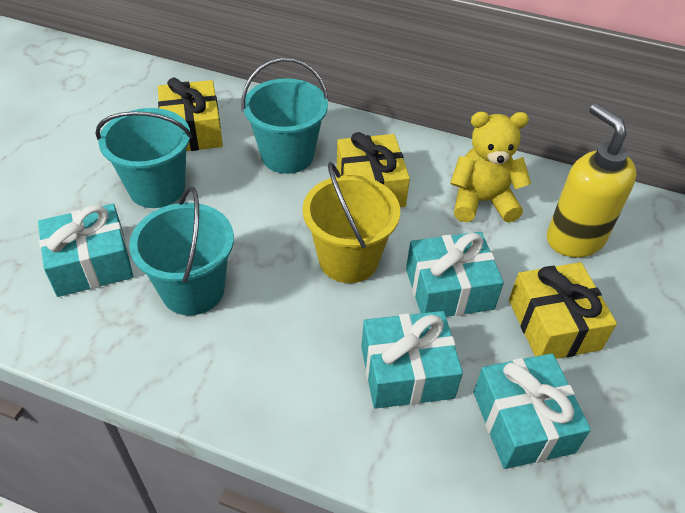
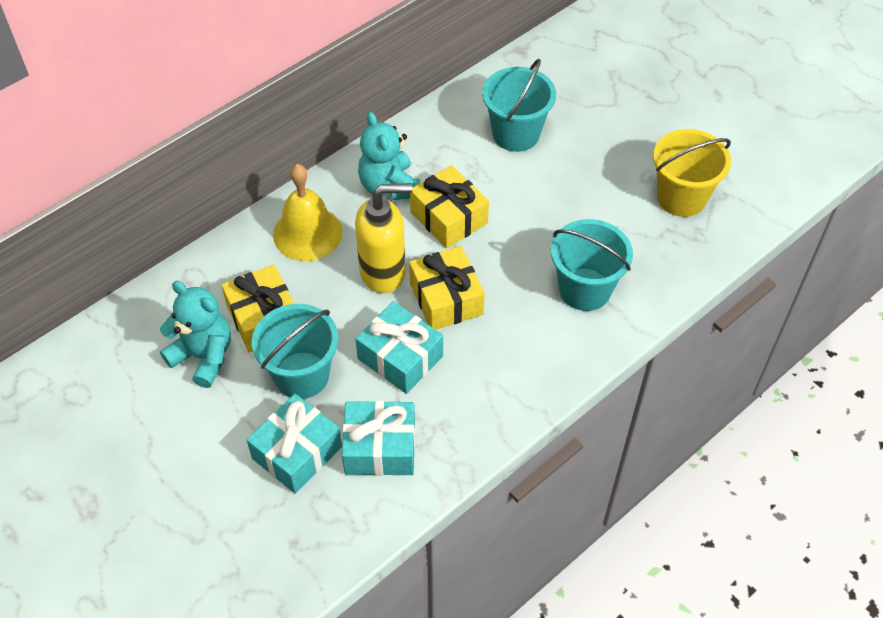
turquoise gift: [38,204,133,297] [361,311,463,409] [406,232,504,317] [473,353,591,469] = 4 -> [247,394,342,494] [342,401,415,476] [355,301,443,394] = 3
turquoise teddy bear: none = 0 -> [160,281,231,388] [358,112,420,200] = 2
yellow bell: none = 0 -> [273,164,342,261] = 1
yellow teddy bear: [450,111,531,223] = 1 -> none = 0

